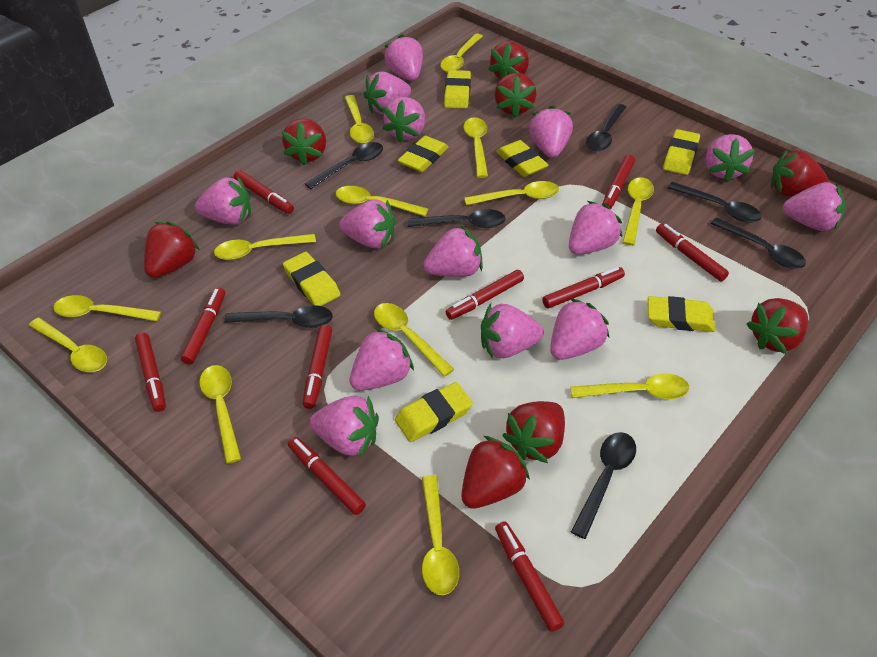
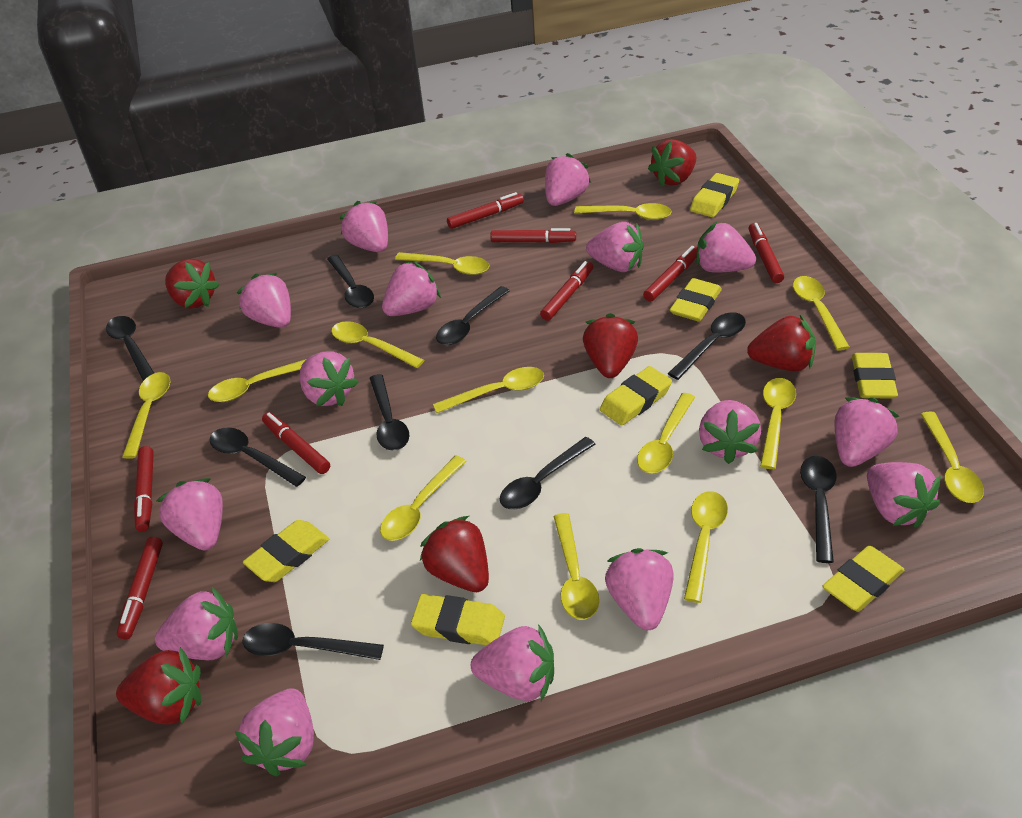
black spoon: [224,305,333,328] [305,142,383,189] [407,209,506,228] [571,432,636,539] [586,104,626,151] [668,182,762,223] [711,218,806,269] = 7 -> [106,316,154,381] [209,427,306,487] [242,623,384,660] [327,255,374,308] [369,374,410,451] [436,286,510,345] [500,437,595,510] [668,312,746,380] [800,456,837,563] = 9
pink strawberry: [195,177,251,225] [310,395,379,457] [339,199,396,248] [349,328,414,391] [364,72,411,114] [383,97,425,143] [384,34,423,81] [424,225,483,277] [481,303,544,359] [529,106,573,158] [550,298,609,360] [569,201,622,255] [706,134,755,183] [783,182,845,231] = 14 -> [155,587,238,660] [157,478,223,550] [235,688,314,776] [237,273,291,328] [300,351,358,406] [339,201,388,252] [382,261,441,316] [471,624,554,701] [545,153,591,206] [586,222,644,272] [605,548,674,630] [696,221,756,273] [699,400,761,464] [835,397,899,467] [867,462,941,528] = 15
red marker: [135,332,166,412] [181,287,225,365] [234,170,294,214] [288,437,366,515] [303,325,332,409] [446,270,524,320] [495,521,564,632] [542,267,625,309] [603,155,635,209] [656,224,729,281] = 10 -> [117,537,163,640] [134,446,154,532] [262,412,330,474] [447,192,524,229] [490,228,576,243] [540,261,593,321] [643,246,697,302] [749,223,784,283] = 8
red strawberry: [144,222,200,278] [282,118,326,165] [461,436,530,509] [488,41,529,79] [495,73,537,118] [502,401,565,463] [746,298,808,354] [771,149,829,197] = 8 -> [116,647,201,725] [165,259,220,309] [420,516,489,592] [583,313,638,378] [648,139,696,186] [747,315,816,372] = 6

